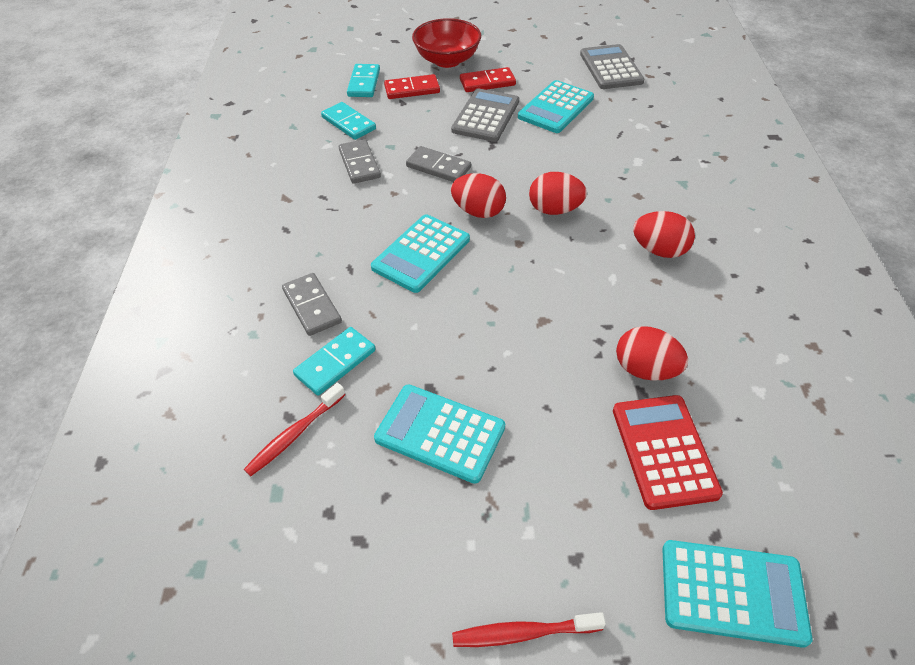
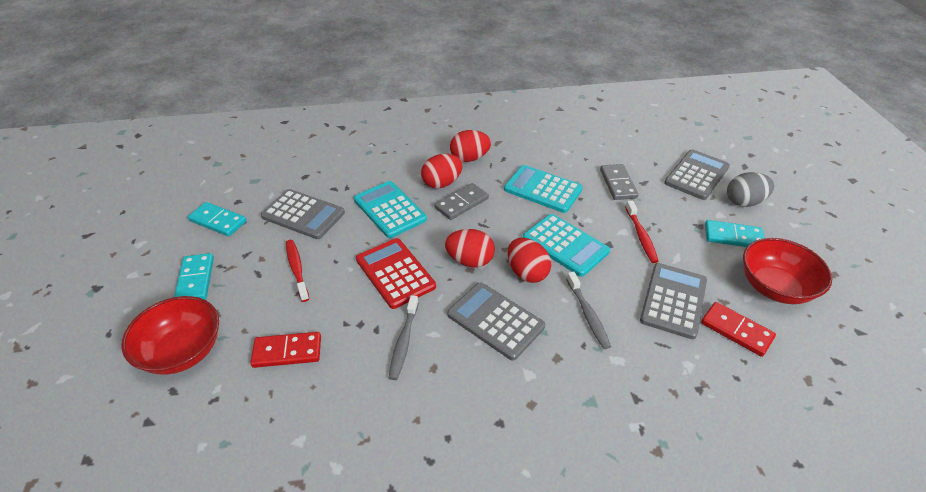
grey calculator: [451,88,519,142] [580,44,645,89] = 2 -> [261,189,345,239] [447,282,545,361] [640,263,707,339] [664,149,730,200] = 4
grey domino: [282,273,342,336] [339,139,381,184] [406,146,471,182] = 3 -> [435,183,489,220] [600,164,639,200] = 2
grey egg: none = 0 -> [727,172,774,207] = 1
grey toothbrush: none = 0 -> [389,295,419,380] [566,272,611,349] = 2
red bowl: [412,18,481,68] = 1 -> [121,296,219,374] [743,238,832,304] = 2
turquoise calculator: [371,214,470,293] [374,384,505,484] [518,80,594,133] [662,540,812,648] = 4 -> [354,181,427,238] [504,165,583,213] [523,214,610,277] = 3

